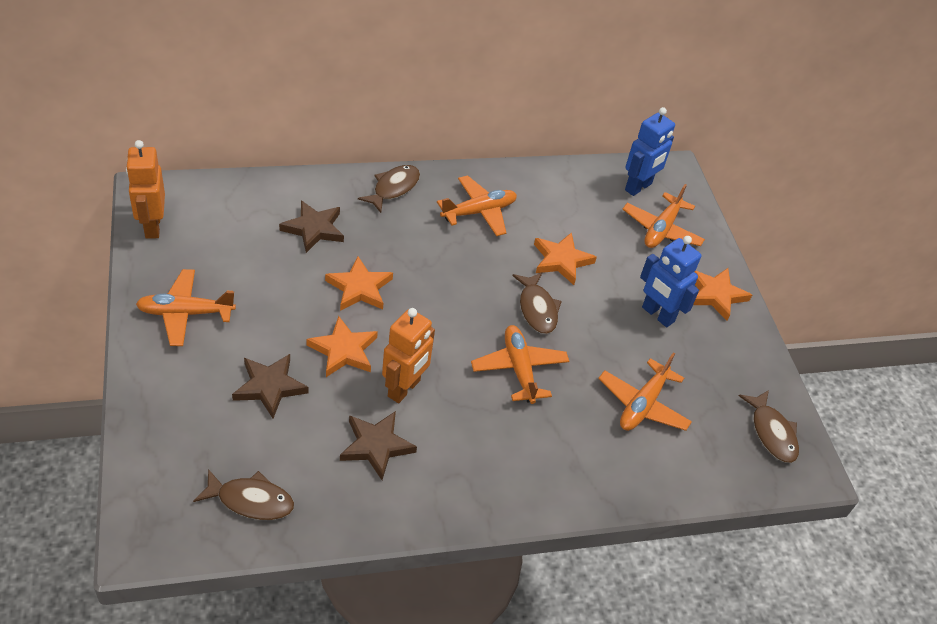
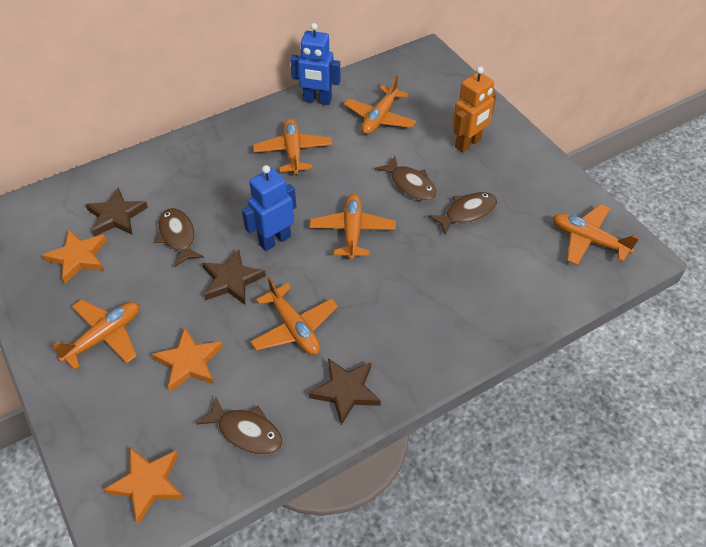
orange plane: [136,269,236,346] [437,175,517,236] [471,325,569,404] [598,353,692,431] [622,184,705,248] = 5 -> [52,299,139,370] [250,277,338,355] [253,119,333,175] [309,194,396,260] [344,75,416,135] [553,204,639,265] = 6
orange robot: [126,140,165,239] [382,308,435,403] = 2 -> [452,66,496,152] = 1
orange star: [306,316,378,377] [325,256,393,311] [534,232,597,285] [693,268,752,321] = 4 -> [42,230,107,283] [104,448,183,524] [152,328,223,392] = 3

